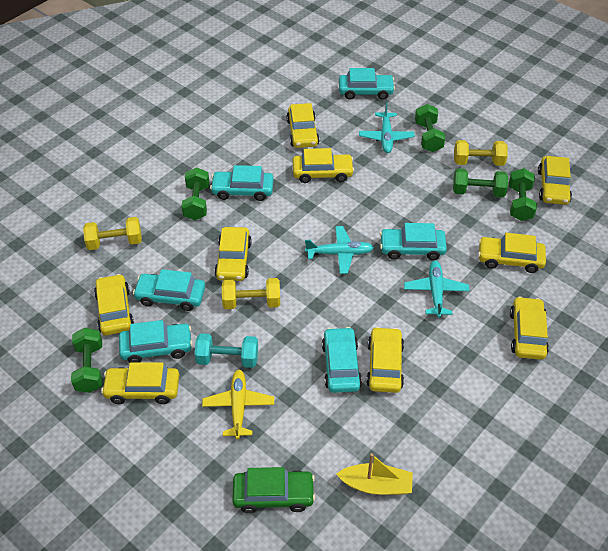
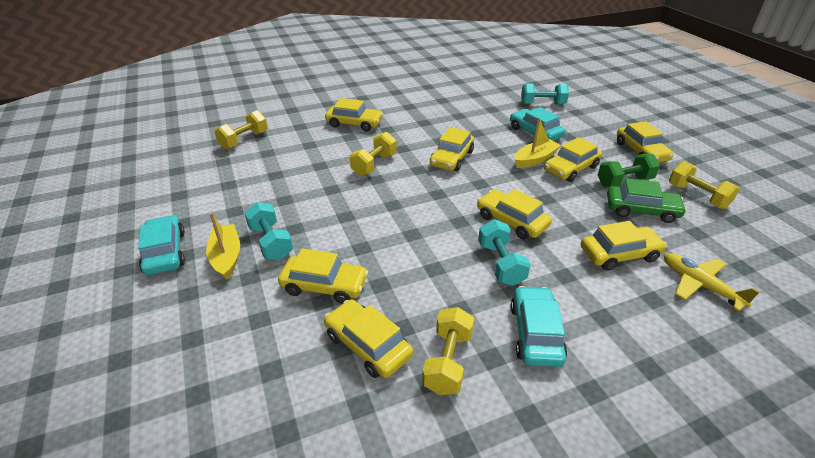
green dumbbell: [71,328,102,393] [182,167,209,220] [415,104,445,152] [453,168,508,197] [509,168,537,221] = 5 -> [598,154,660,187] = 1
turquoise car: [119,320,193,363] [133,269,205,311] [210,165,274,201] [322,327,362,393] [339,68,395,100] [380,223,447,260] = 6 -> [138,215,185,275] [510,107,566,141] [511,286,567,367] = 3
turquoise dumbbell: [194,333,258,368] = 1 -> [244,202,293,260] [478,219,531,286] [521,83,569,105] = 3
turquoise plane: [305,226,374,274] [359,102,415,153] [404,260,470,318] = 3 -> none = 0
yellow boat: [336,453,413,495] = 1 -> [206,213,240,280] [514,117,561,168] = 2
yellow car: [94,274,134,335] [101,362,179,404] [214,227,252,281] [287,103,320,148] [293,148,354,183] [366,327,404,393] [478,233,546,273] [510,296,549,360] [538,156,572,205] = 9 -> [278,249,368,304] [324,299,413,378] [325,98,383,131] [430,127,474,171] [477,189,552,239] [544,137,602,182] [581,221,667,271] [617,121,674,162] = 8
yellow dumbbell: [83,217,142,250] [222,278,280,309] [454,140,508,166] = 3 -> [214,110,268,149] [350,132,397,176] [422,307,474,395] [669,161,740,209] = 4

